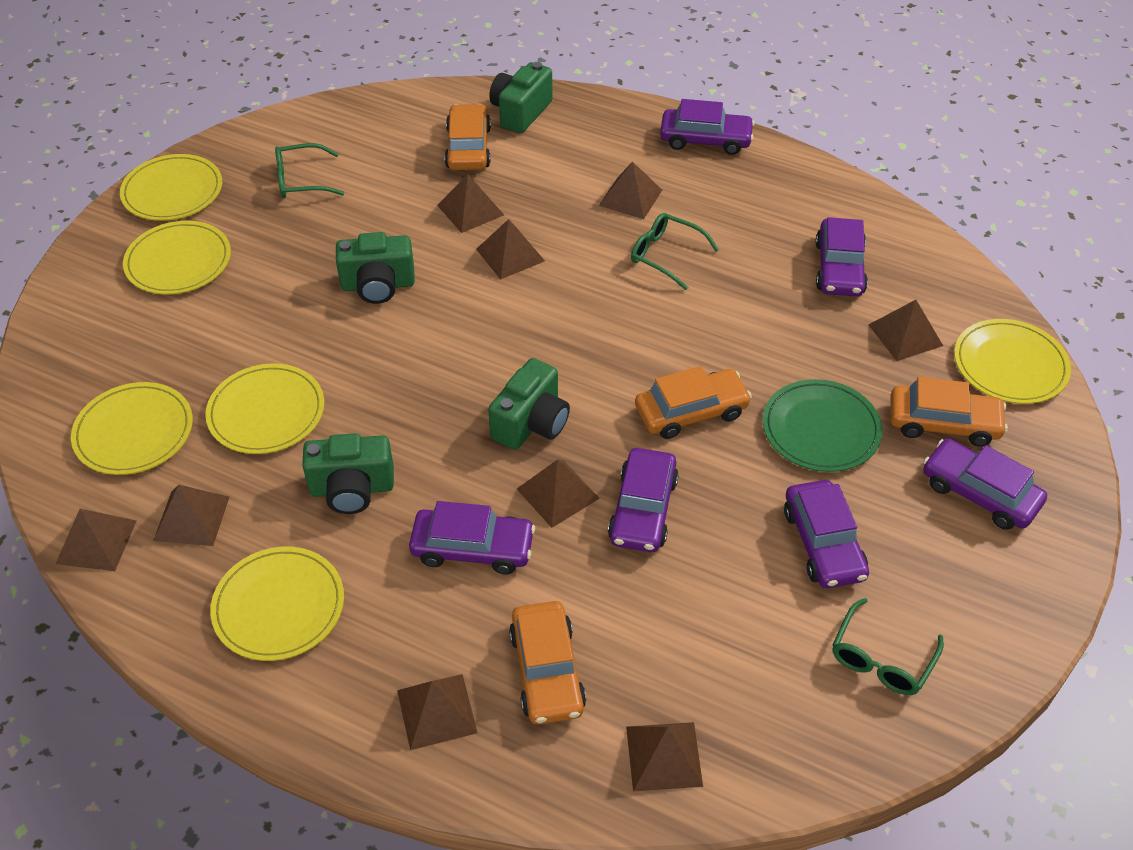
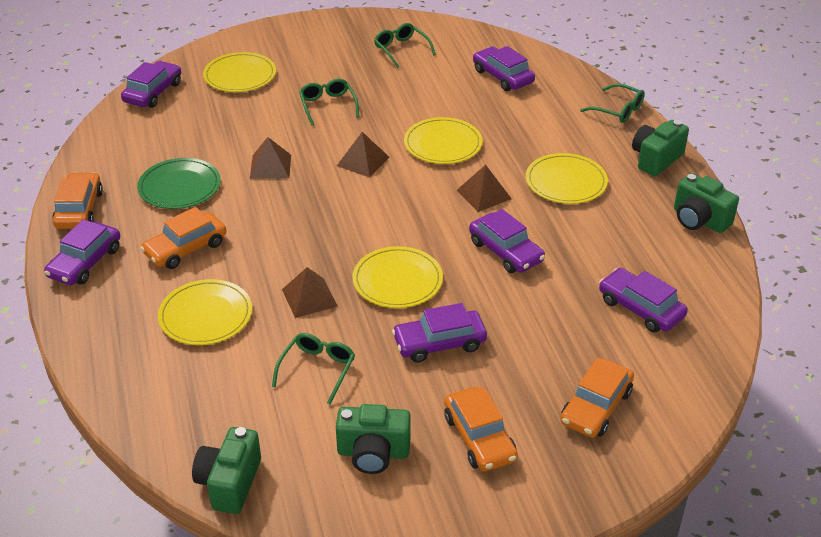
brown pyramid: [56,509,136,571] [153,485,229,546] [397,674,477,750] [437,174,504,233] [476,219,545,280] [517,459,600,528] [599,162,662,219] [626,722,703,791] [869,300,943,361] = 9 -> [250,137,291,179] [282,267,338,318] [337,132,389,177] [456,165,512,212] = 4
green glasses: [275,143,344,198] [631,213,719,290] [833,598,944,695] = 3 -> [272,333,355,404] [299,78,359,125] [374,23,436,68] [580,83,645,123] = 4
yellow plate: [71,382,193,475] [120,154,222,221] [123,221,231,295] [205,363,324,454] [210,547,344,661] [954,319,1071,404] = 6 -> [158,279,252,345] [203,52,276,92] [352,246,443,308] [404,117,483,164] [526,153,608,204] = 5

